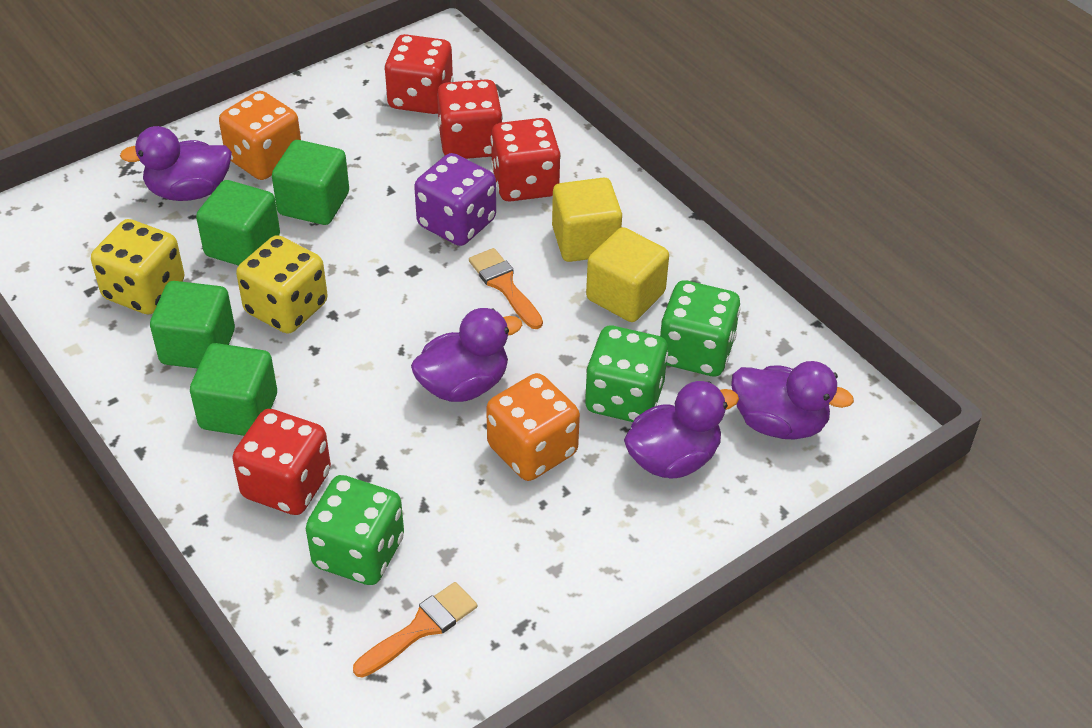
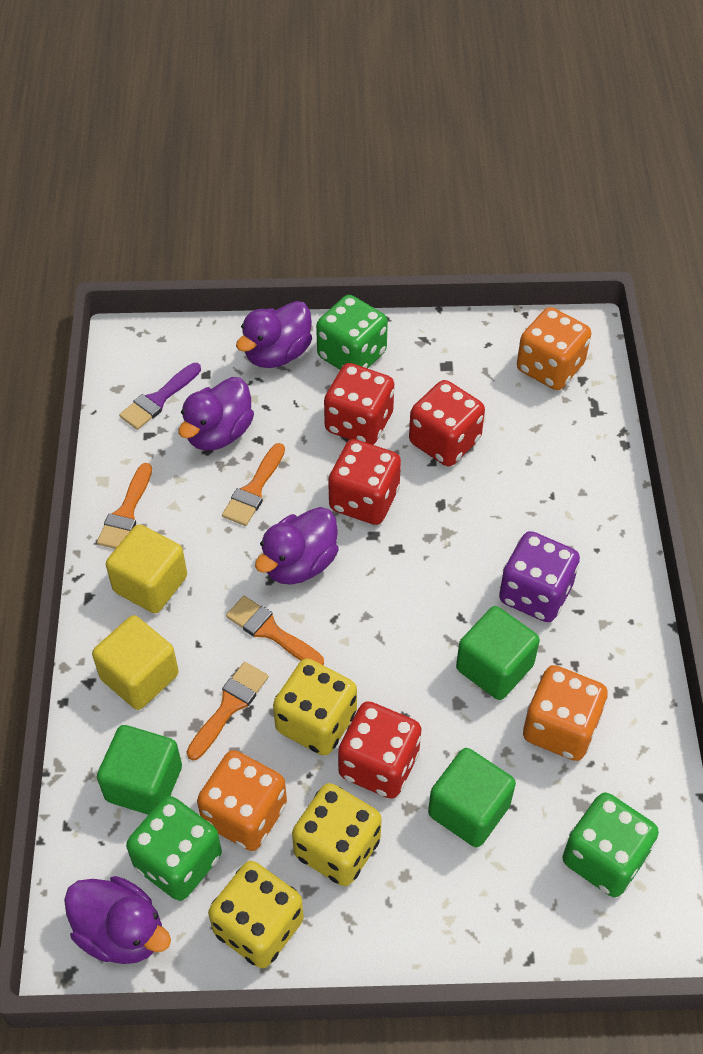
green cube: [150,281,235,369] [190,343,277,436] [196,180,280,266] [272,140,349,225] = 4 -> [97,725,182,815] [428,748,516,847] [456,606,540,700] = 3
orange brush: [353,582,477,678] [469,248,543,329] = 2 -> [97,463,152,549] [187,662,269,760] [222,443,285,526] [226,596,324,665] = 4
orange dice: [219,91,301,180] [486,373,580,481] = 2 -> [197,750,287,851] [517,307,591,390] [523,665,608,761] = 3
purple brush: none = 0 -> [119,363,201,430] = 1
yellow dice: [91,219,184,315] [236,235,328,334] = 2 -> [208,861,304,968] [273,659,357,756] [292,783,382,886] = 3

